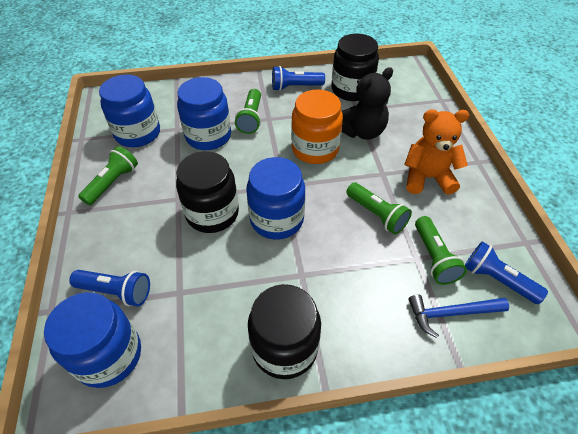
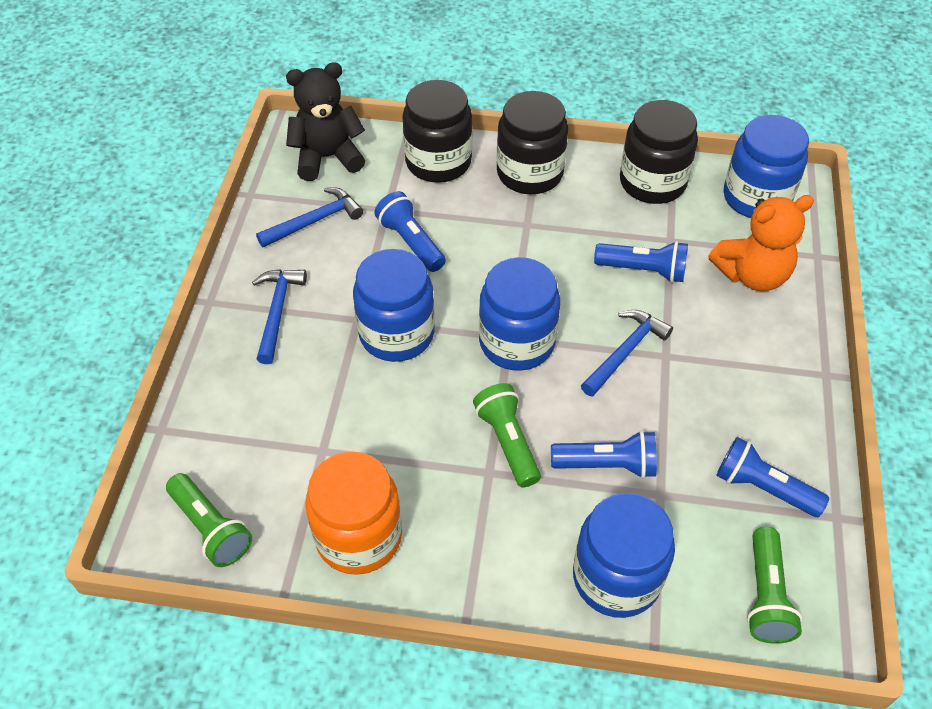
blue flashlight: [69,270,150,307] [272,66,325,91] [465,241,548,304] = 3 -> [375,191,446,272] [551,430,657,479] [594,241,688,283] [716,437,829,517] = 4
blue hammer: [408,294,509,338] = 1 -> [252,269,307,364] [256,187,363,247] [581,310,673,397] = 3
green flashlight: [78,146,138,205] [235,89,261,134] [346,183,412,234] [415,216,467,285] = 4 -> [166,473,252,567] [473,383,541,487] [747,527,802,644] = 3

